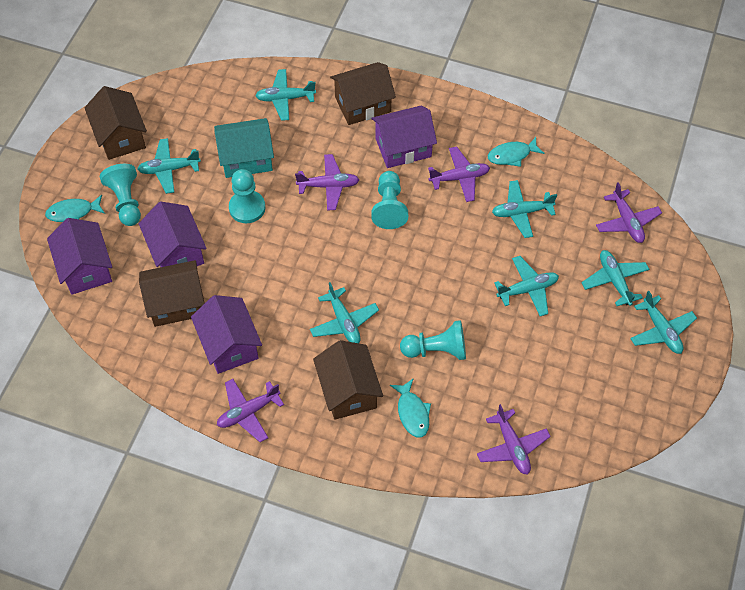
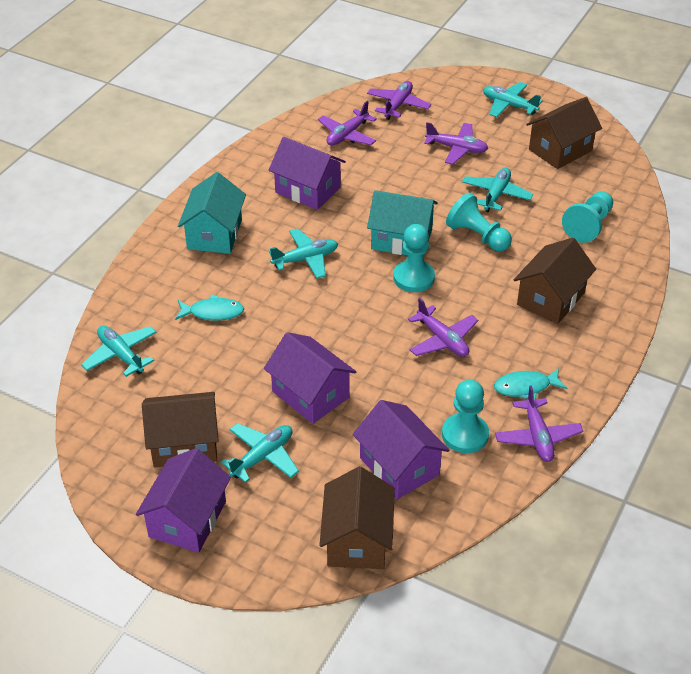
turquoise fish: [45,195,105,222] [390,378,431,438] [488,137,545,167] = 3 -> [175,294,244,321] [494,368,568,399] = 2
turquoise house: [214,118,274,178] = 1 -> [178,172,246,254] [367,190,438,257] = 2
turquoise plane: [138,138,201,194] [255,69,316,121] [310,282,379,343] [492,180,557,238] [494,256,559,316] [581,250,650,306] [630,291,697,354] = 7 -> [81,326,156,377] [221,423,299,483] [269,229,338,279] [462,168,533,212] [483,82,542,117] = 5

